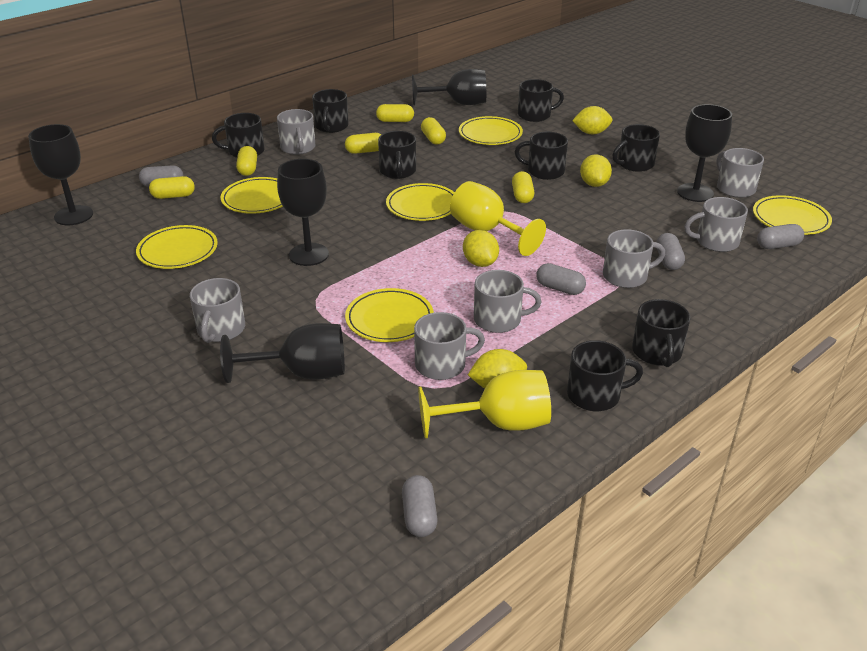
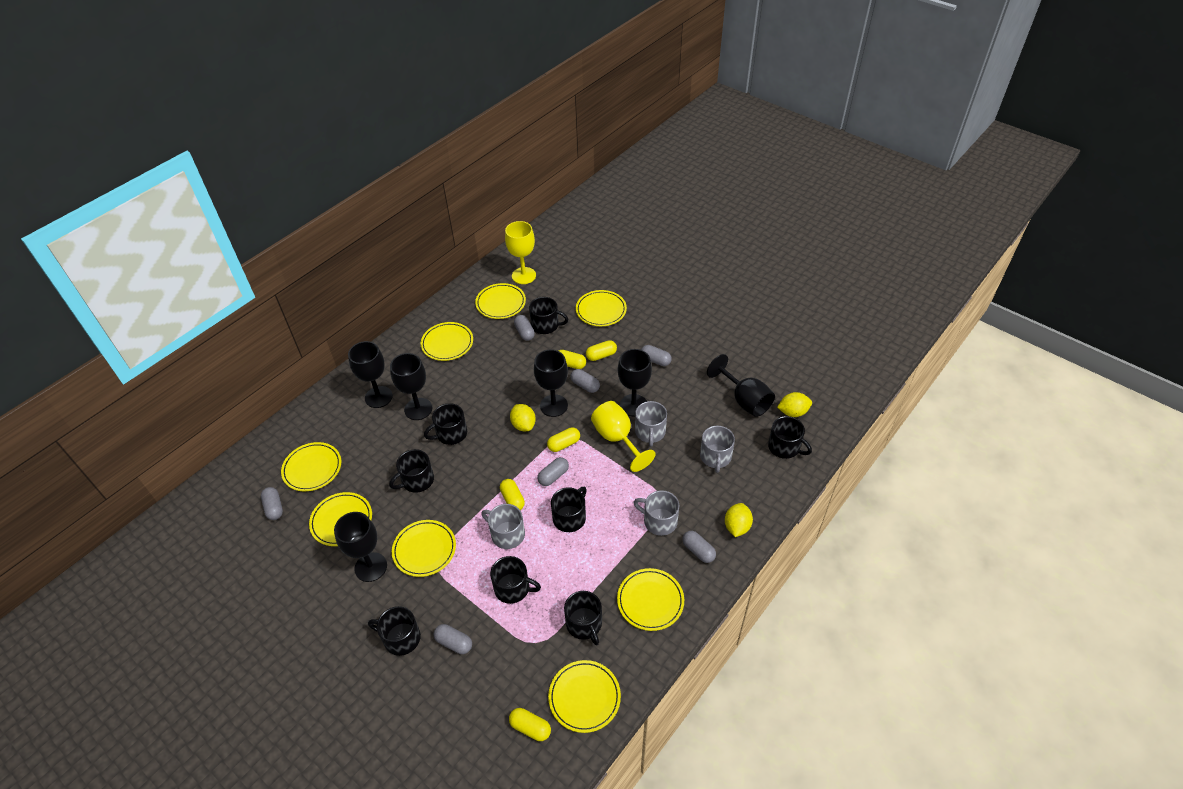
black goblet: [28,124,93,225] [220,323,345,383] [277,159,329,266] [412,69,486,106] [677,104,732,202] = 5 -> [334,512,387,582] [348,341,393,408] [390,353,432,420] [534,349,568,417] [618,349,652,416] [707,354,775,417] = 6
grey capsule: [139,165,184,187] [402,475,437,537] [536,263,586,295] [656,233,685,270] [757,224,804,249] = 5 -> [261,487,283,520] [434,624,472,654] [514,315,535,341] [538,457,569,486] [570,369,600,393] [641,345,672,366] [682,531,716,563] = 7
grey mug: [190,278,245,343] [277,109,316,155] [414,312,485,380] [474,270,542,333] [603,229,665,288] [684,197,748,252] [717,148,764,198] = 7 -> [481,504,525,549] [633,490,679,536] [635,401,667,447] [700,426,735,473] = 4
yellow capsule: [149,176,195,199] [236,146,257,176] [345,133,381,154] [376,104,414,122] [421,117,446,145] [512,171,534,203] = 6 -> [500,479,525,510] [509,708,551,741] [547,427,580,452] [559,350,586,369] [586,340,617,361] = 5
yellow lemon: [463,230,499,267] [468,349,527,388] [572,106,612,134] [580,154,612,187] = 4 -> [510,404,536,431] [725,503,753,537] [777,392,812,417] = 3
yellow plate: [136,225,218,269] [221,177,283,214] [345,288,434,342] [386,183,455,221] [459,116,523,145] [753,195,832,235] = 6 -> [281,442,341,491] [309,492,372,546] [392,520,456,577] [421,322,473,361] [475,283,526,319] [548,660,621,733] [576,290,627,326] [617,568,684,631] = 8

